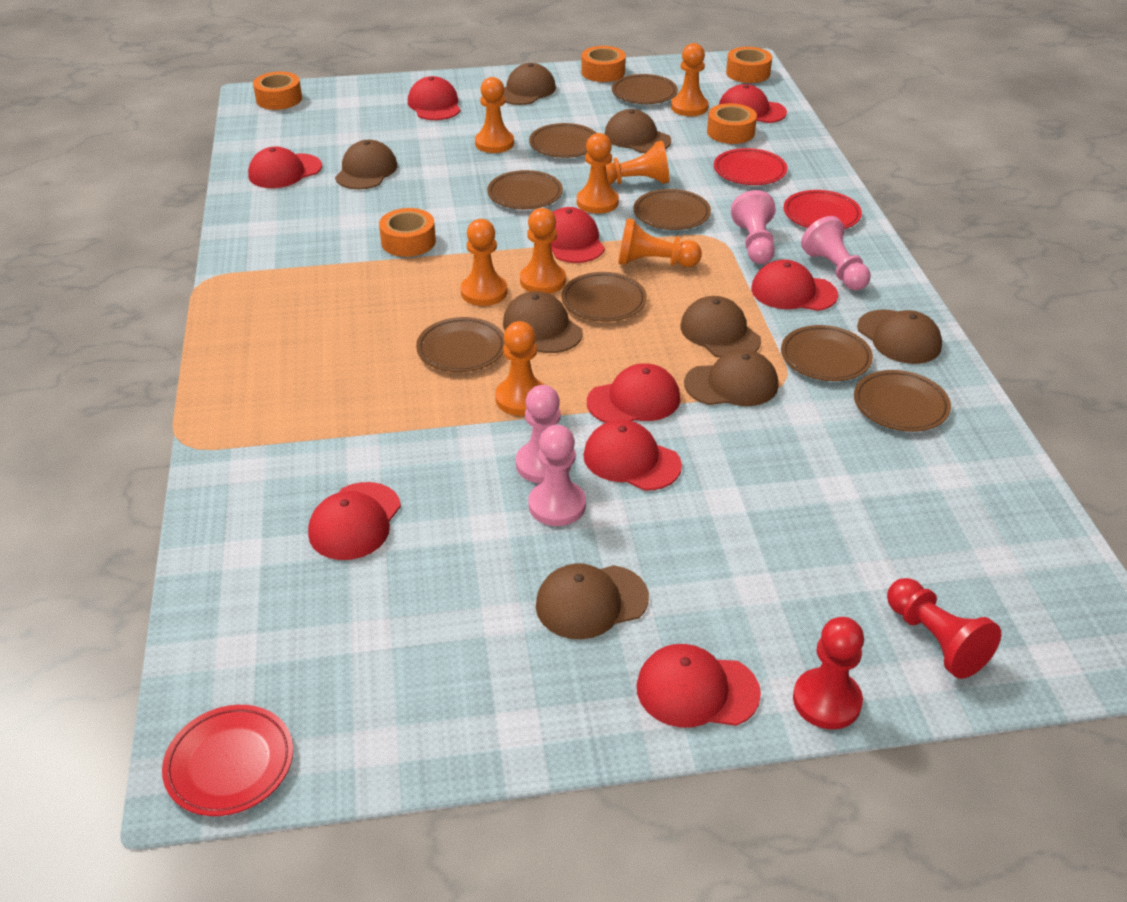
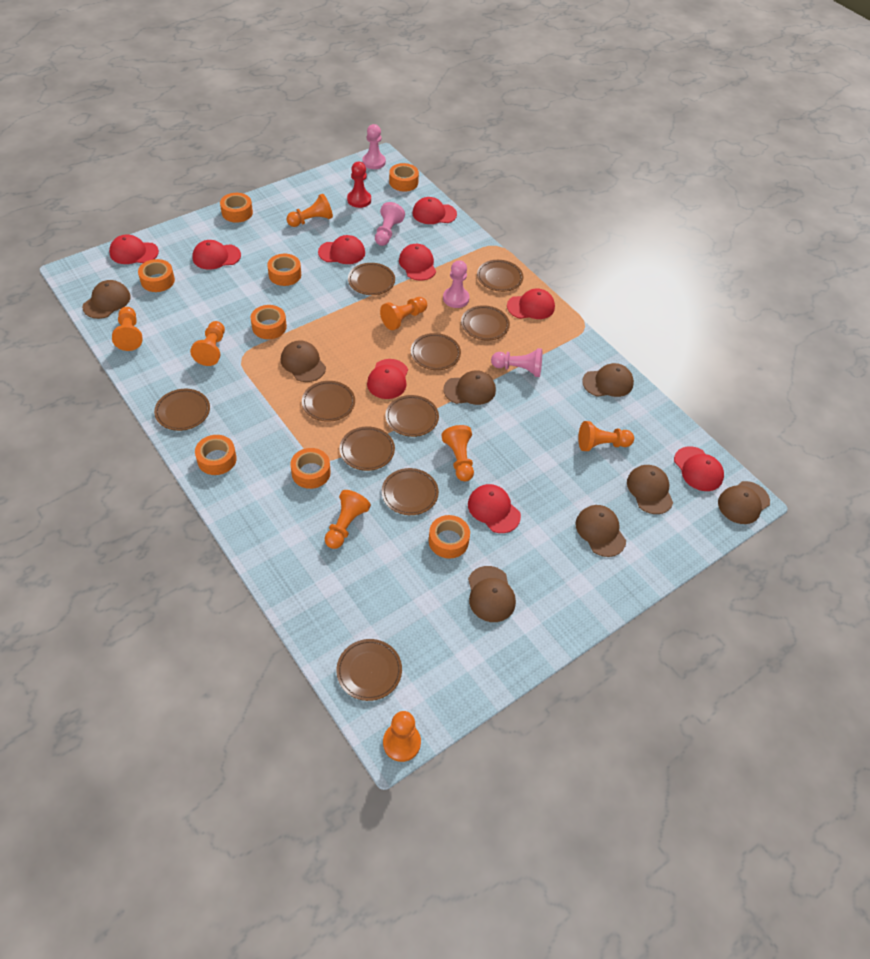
brown plate: [416,317,505,372] [487,170,563,209] [529,123,596,158] [561,272,647,322] [612,74,678,104] [634,189,711,230] [781,325,873,381] [854,370,951,432] = 8 -> [154,389,210,431] [302,381,355,422] [336,639,402,701] [340,426,395,471] [348,263,395,295] [382,468,439,515] [385,395,439,437] [411,333,461,370] [461,305,510,341] [477,260,523,292] = 10
orange tape: [253,72,302,110] [379,208,436,257] [581,46,626,82] [707,103,757,144] [726,47,772,83] = 5 -> [138,259,175,292] [195,435,237,475] [220,193,253,223] [251,305,287,339] [267,254,301,286] [290,448,331,489] [389,163,419,192] [429,515,470,559] = 8
red pawn: [793,617,864,729] [887,578,1001,679] = 2 -> [347,162,371,208] = 1
red plate: [162,705,293,816] [714,148,787,185] [783,190,862,229] = 3 -> none = 0

